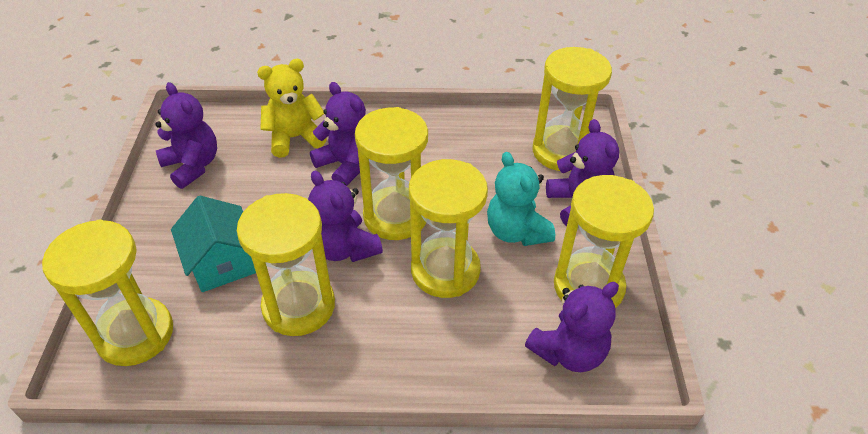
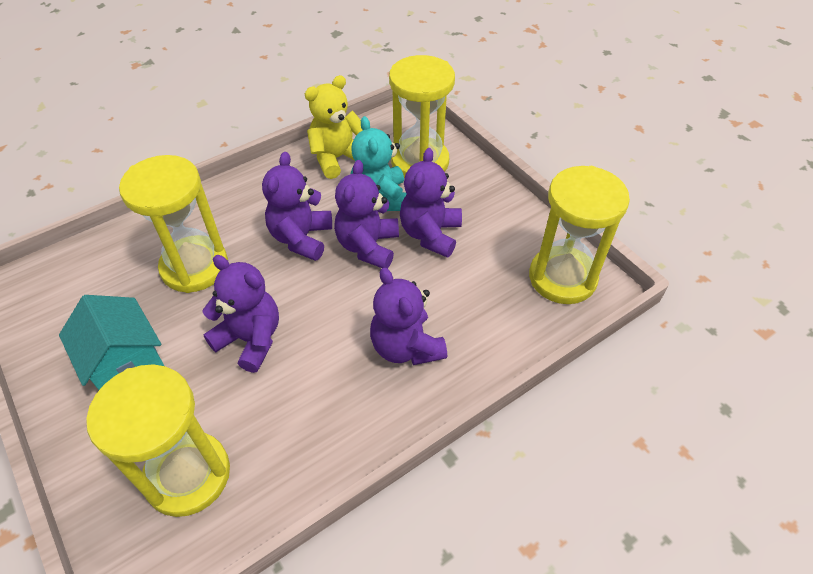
yellow hourglass: [42,220,173,366] [237,193,335,336] [355,107,428,240] [409,159,488,298] [532,47,612,171] [554,175,654,308] = 6 -> [86,365,230,517] [119,155,228,293] [389,55,455,178] [529,166,630,304] = 4

